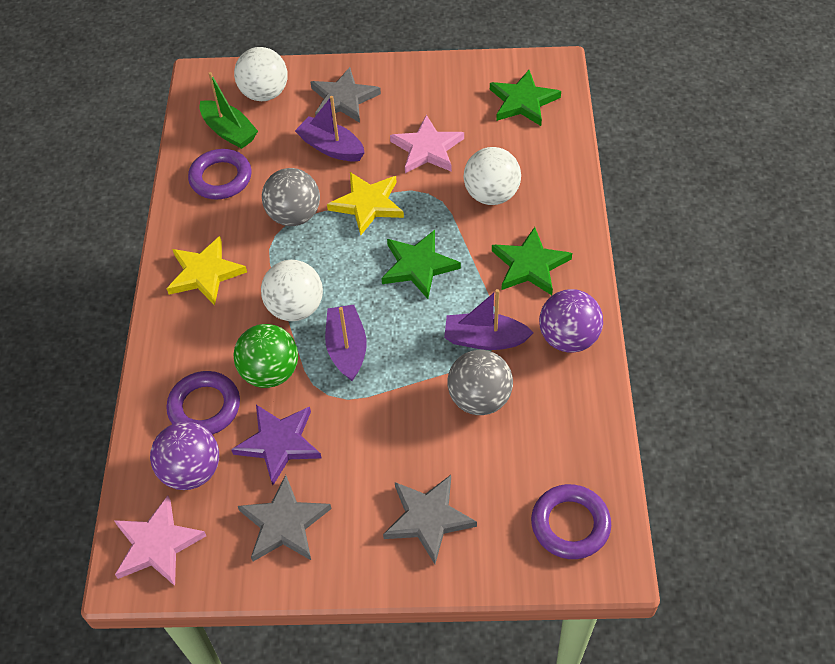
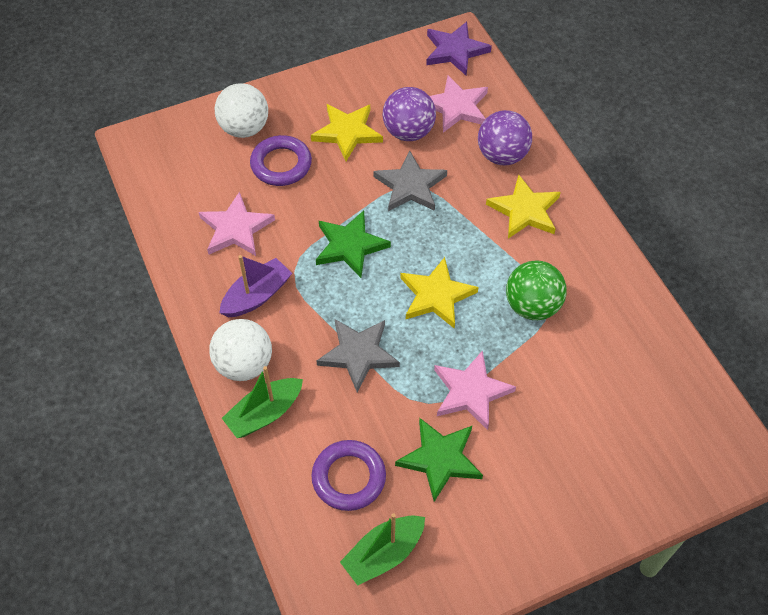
green boat: [199,72,258,149] = 1 -> [222,366,303,438] [340,513,425,586] = 2
green star: [381,230,461,299] [490,70,561,126] [492,227,572,295] = 3 -> [316,210,391,278] [395,417,483,502] = 2
grey ball: [262,168,320,226] [447,350,513,415] = 2 -> none = 0
grey star: [238,475,331,561] [310,67,381,123] [383,475,477,564] = 3 -> [316,319,400,393] [373,150,447,211] = 2
pink star: [114,496,206,586] [390,115,464,173] = 2 -> [199,192,275,256] [430,75,488,133] [434,350,516,430] = 3
purple boat: [295,96,365,161] [325,305,367,381] [444,289,534,350] = 3 -> [219,255,292,317] = 1
purple ring: [166,371,240,435] [188,149,251,200] [531,484,611,559] = 3 -> [250,135,312,186] [311,440,386,511] = 2
white ball: [234,47,288,101] [261,260,323,321] [464,147,521,205] = 3 -> [209,319,272,381] [215,83,268,138] = 2
yellow star: [167,236,247,306] [327,172,404,235] = 2 -> [311,104,383,161] [400,257,479,329] [486,175,561,238] = 3

